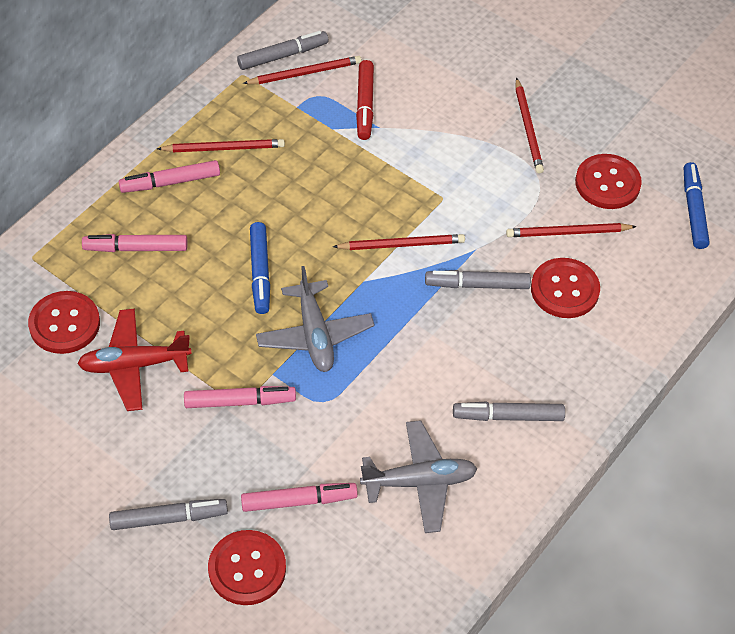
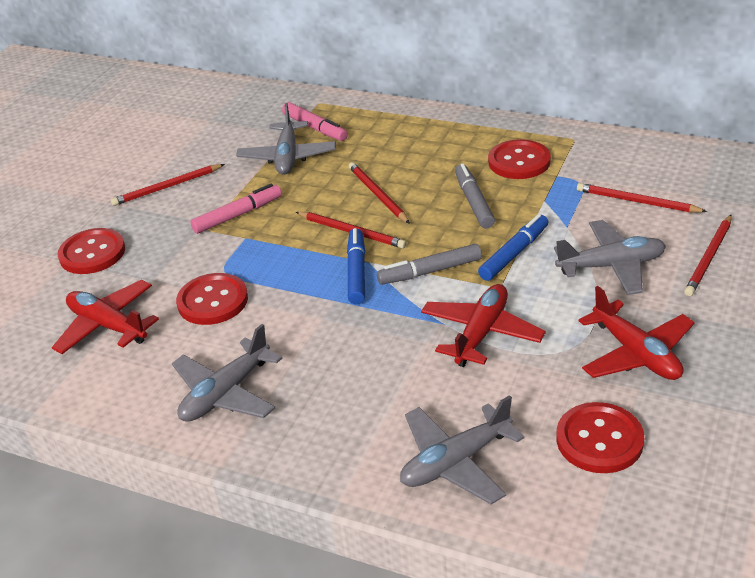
grey marker: [109,499,228,530] [237,31,328,70] [425,270,531,289] [453,401,565,421] = 4 -> [377,244,482,285] [455,164,495,228] = 2
grey plane: [256,266,374,372] [360,420,477,533] = 2 -> [172,324,282,422] [236,103,336,175] [400,395,525,505] [554,220,666,295] = 4
pink marker: [82,234,187,252] [119,160,220,193] [184,386,296,408] [241,483,358,512] = 4 -> [190,184,282,234] [282,102,348,141] = 2
red marker: [356,60,374,140] = 1 -> none = 0
red plane: [77,309,192,411] = 1 -> [52,280,159,354] [421,284,546,367] [579,286,695,380] = 3

